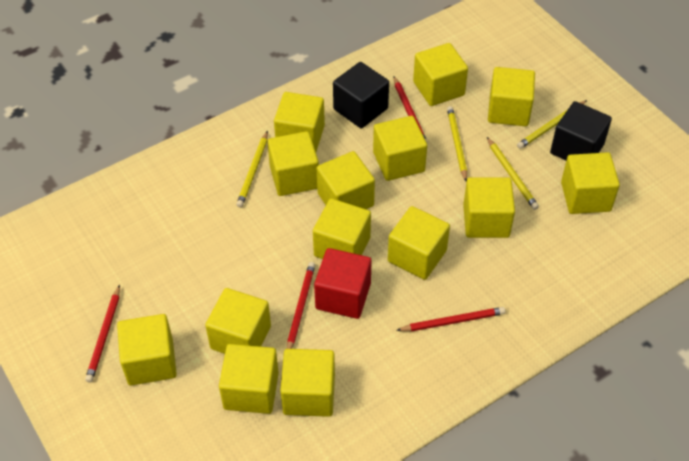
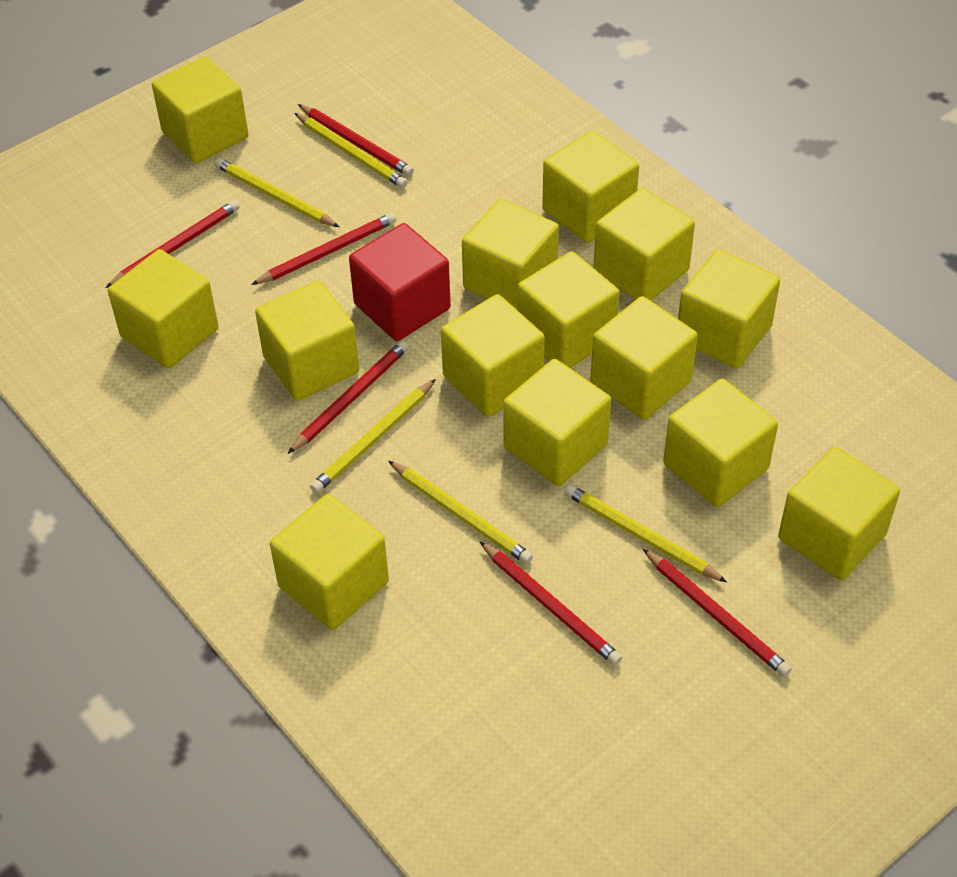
black cube: [333,62,389,128] [550,101,612,160] = 2 -> none = 0
red pencil: [85,285,120,383] [287,262,315,349] [394,77,427,143] [396,307,506,332] = 4 -> [105,200,240,288] [251,213,396,285] [288,341,409,454] [298,104,414,176] [479,541,622,666] [643,549,791,677] = 6
yellow pencil: [236,131,268,208] [447,106,467,182] [487,137,539,210] [517,100,587,149] = 4 -> [214,158,339,227] [295,113,408,188] [310,379,436,493] [388,461,533,564] [564,485,727,582] = 5

